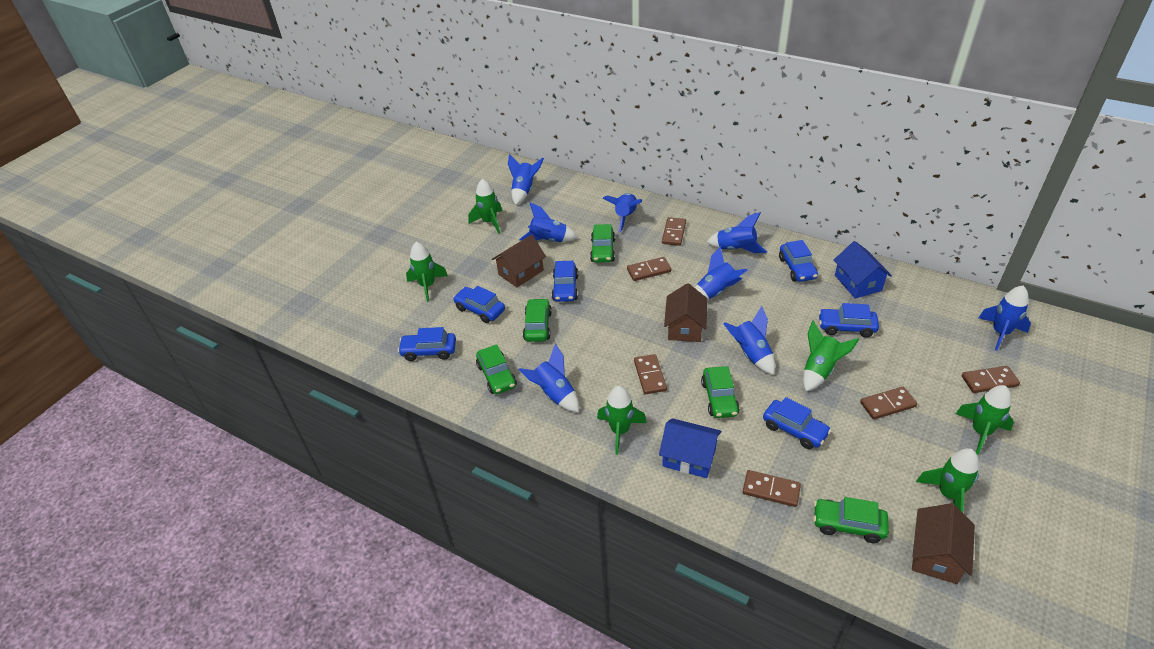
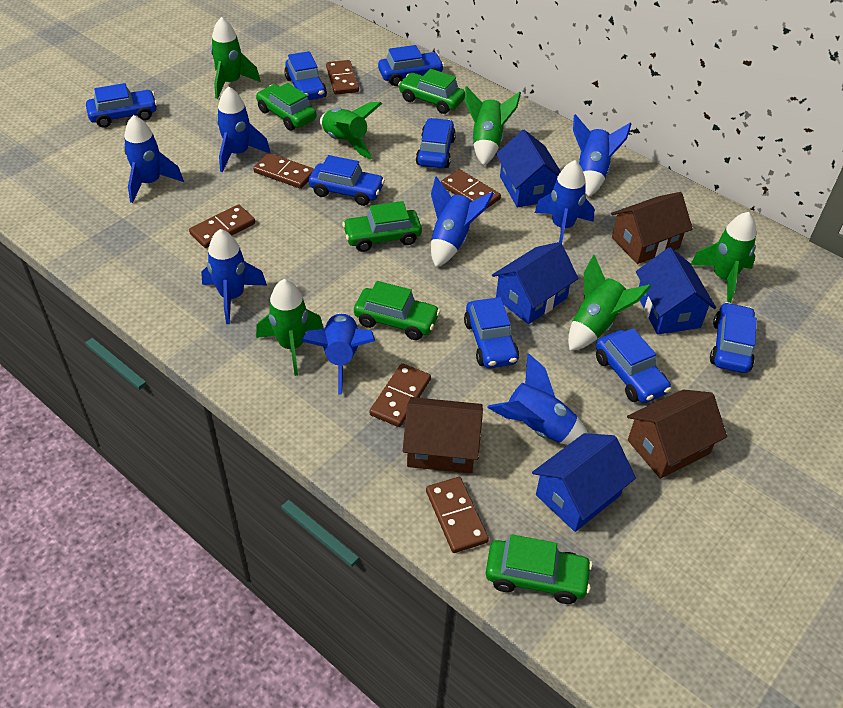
blue car: [398,327,456,361] [453,286,505,323] [552,261,578,302] [763,397,831,449] [779,240,818,282] [818,303,879,337] = 6 -> [86,83,157,128] [284,51,327,100] [309,155,385,206] [378,45,444,86] [416,118,456,168] [464,297,519,368] [596,328,671,403] [710,302,757,373] = 8
blue house: [659,418,721,478] [834,241,892,298] = 2 -> [492,242,579,324] [496,130,561,207] [532,433,636,532] [636,247,716,334] = 4

